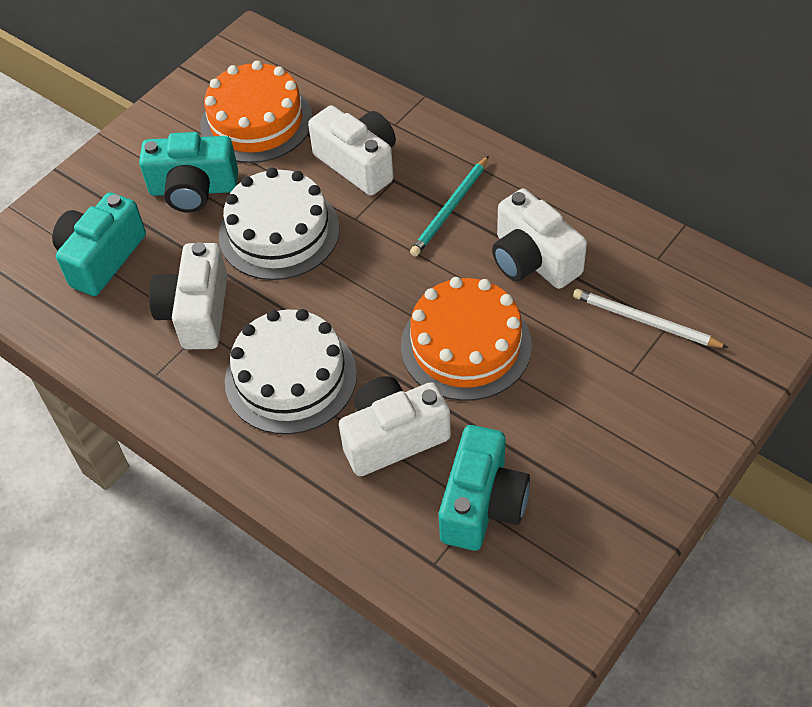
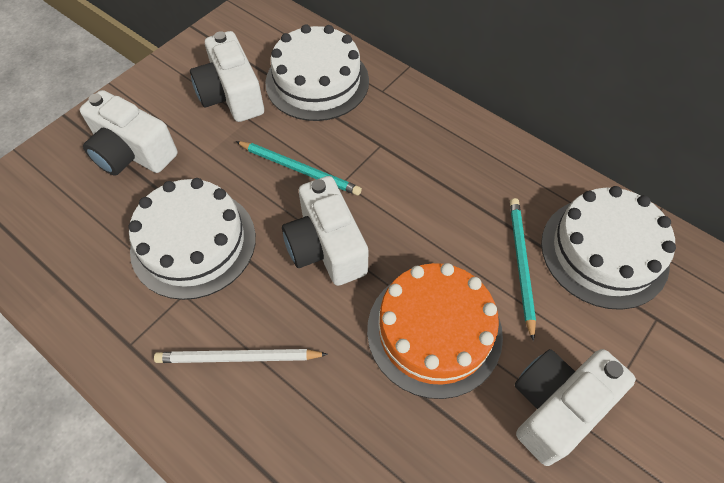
orange cake: [200,61,312,163] [401,277,532,401] = 2 -> [367,263,503,399] = 1
turquoise camera: [52,192,146,296] [139,132,238,213] [439,425,530,551] = 3 -> none = 0
turquoise pencil: [410,156,489,257] = 1 -> [236,141,362,195] [510,198,536,341] = 2
white cake: [219,168,340,280] [225,309,357,434] = 2 -> [128,178,256,300] [265,24,369,121] [541,186,676,310] = 3

